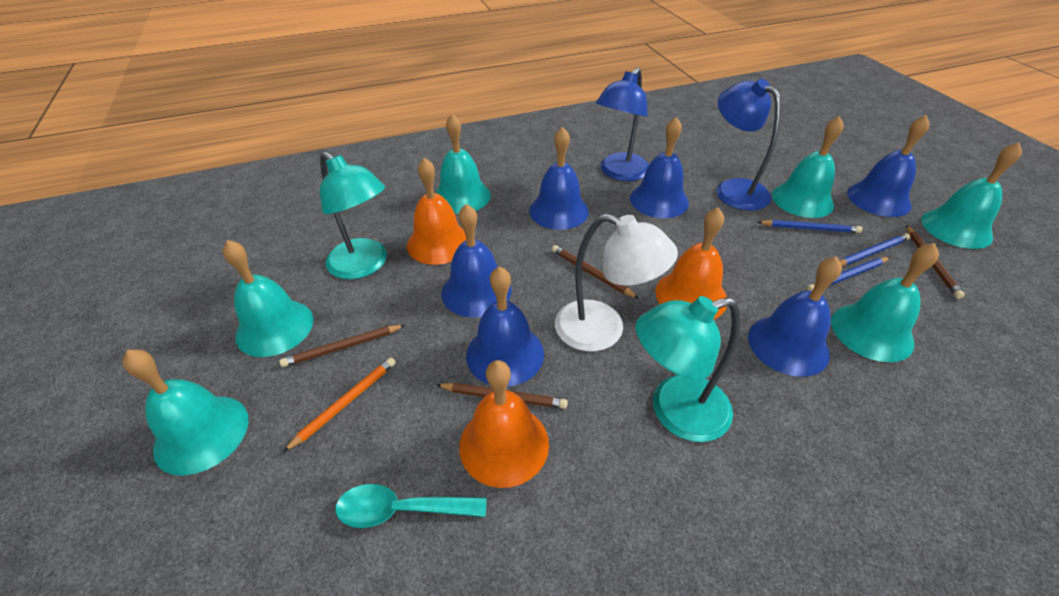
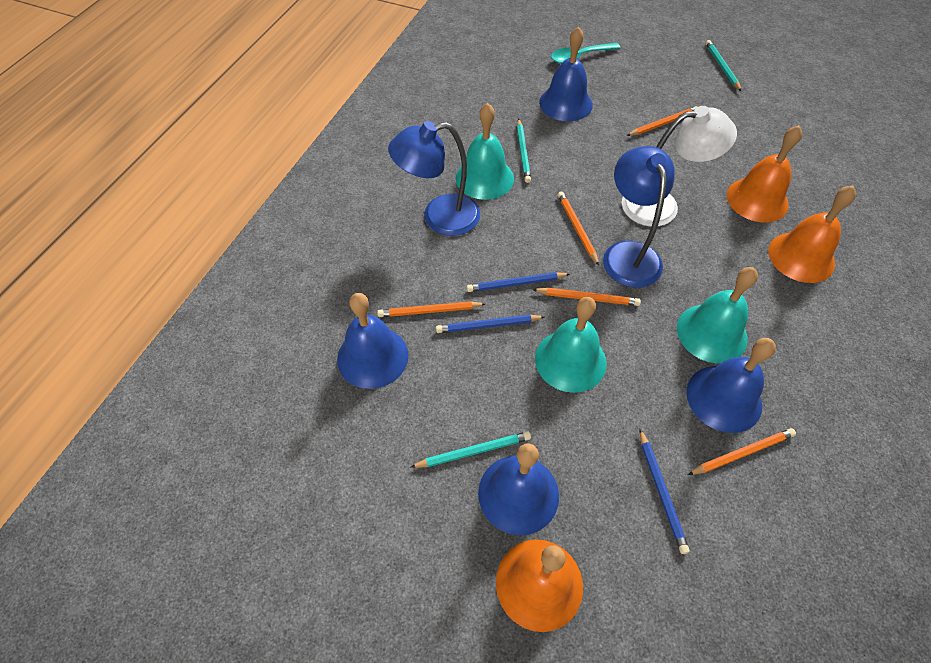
blue bell: [441,204,511,318] [466,266,544,387] [529,127,589,230] [630,117,689,218] [748,256,842,377] [847,115,929,217] = 6 -> [337,293,409,389] [478,444,559,535] [539,26,593,121] [687,338,776,433] = 4
brown pencil: [279,325,405,367] [437,383,568,409] [552,245,639,299] [906,225,965,299] = 4 -> none = 0
orange pencil: [283,358,396,452] = 1 -> [377,301,485,317] [533,288,641,306] [558,192,599,266] [627,106,698,136] [688,428,796,475] = 5
turquoise bell: [123,349,248,476] [223,240,313,357] [435,114,491,214] [772,116,843,218] [831,243,939,362] [921,142,1022,249] = 6 -> [456,103,514,200] [535,297,606,393] [677,267,758,363] = 3
turquoise lamp: [320,151,387,279] [636,296,741,442] = 2 -> none = 0
turquoise pencil: none = 0 -> [411,431,531,468] [517,119,531,183] [705,40,741,91] = 3

